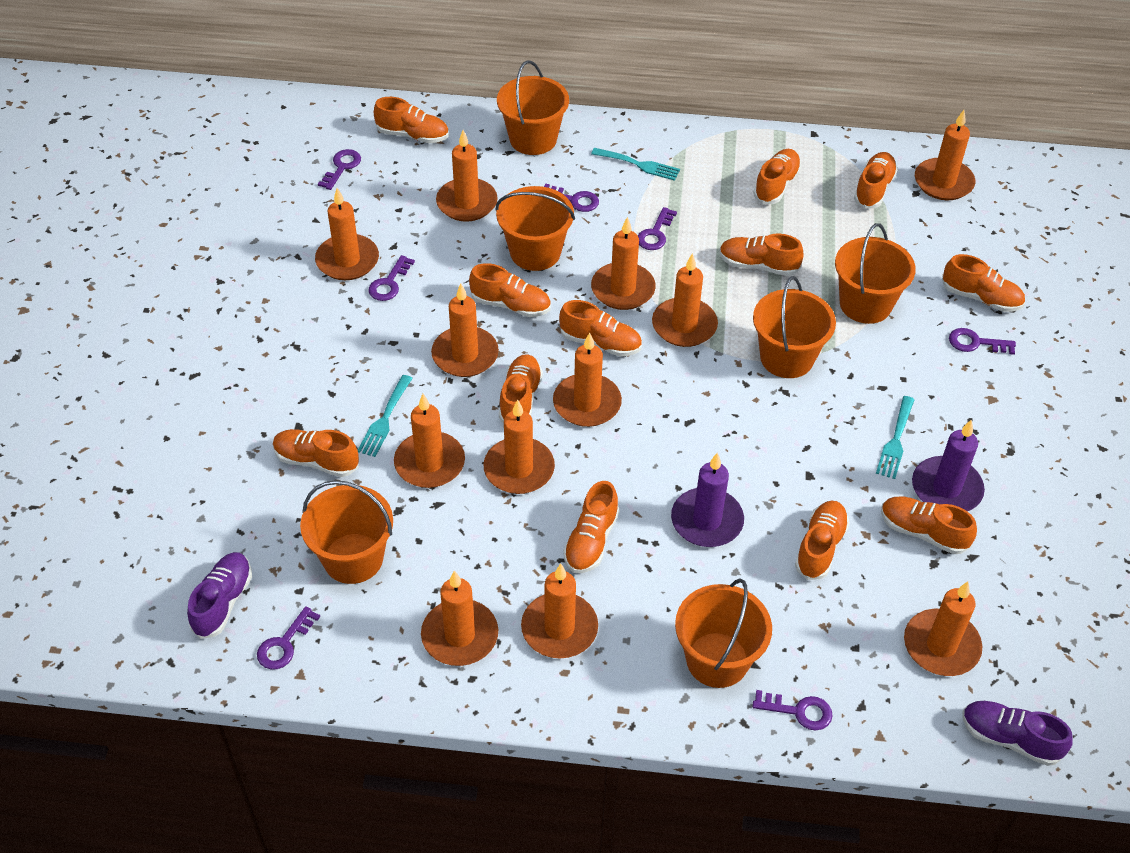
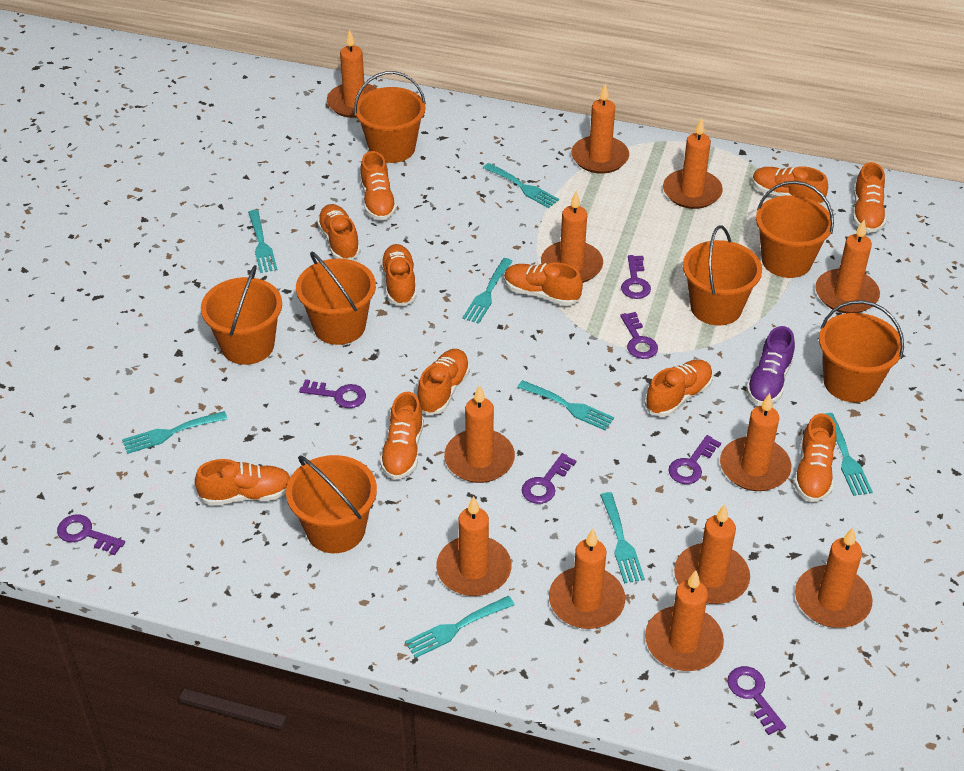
orange bucket: [300,480,393,584] [495,186,575,271] [497,60,569,155] [675,578,772,688] [753,276,836,378] [835,223,916,324] = 6 -> [201,265,282,365] [286,455,377,553] [296,251,376,345] [354,71,426,163] [683,225,762,325] [756,181,834,278] [819,300,904,402] = 7
orange shoe: [273,429,359,477] [374,97,449,143] [469,263,551,317] [499,354,543,423] [559,300,642,356] [563,481,619,573] [719,234,804,276] [753,149,801,204] [795,501,850,580] [854,152,898,209] [881,497,977,554] [942,254,1025,312] = 12 -> [195,459,290,506] [317,204,361,260] [360,151,397,221] [380,244,417,306] [380,392,424,480] [418,349,470,415] [504,262,583,306] [645,359,713,417] [752,166,828,205] [794,413,836,502] [853,162,886,233] = 11
purple candle: [671,453,744,547] [912,419,985,511] = 2 -> none = 0
purple shoe: [187,552,252,639] [962,701,1073,766] = 2 -> [746,326,795,405] = 1
turquoise fork: [358,375,413,457] [591,148,680,181] [876,396,915,479] = 3 -> [122,411,227,454] [248,210,277,273] [405,596,515,658] [462,258,513,324] [483,163,559,208] [517,380,614,430] [600,492,645,583] [825,413,873,496] = 8

